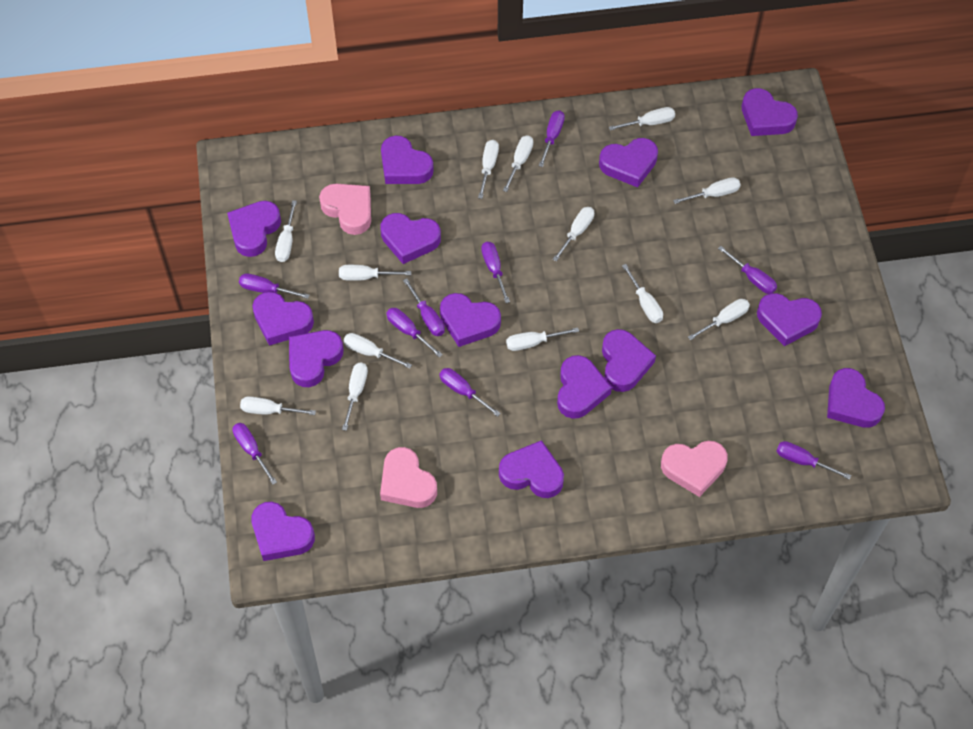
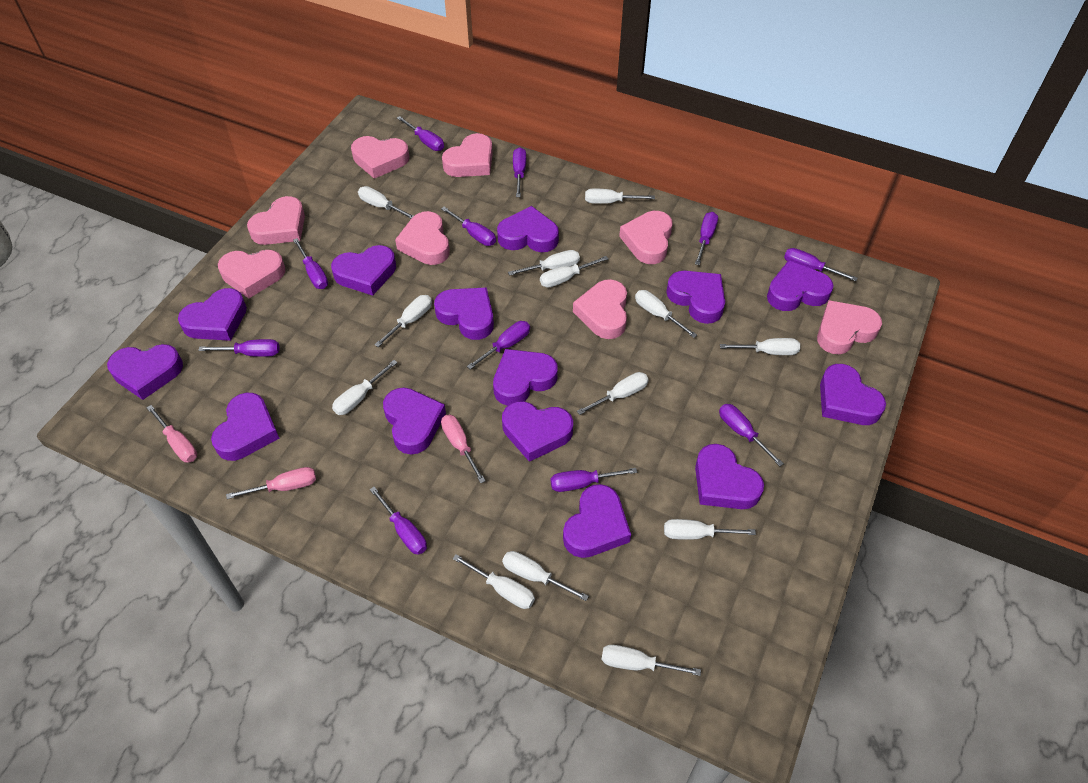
pink heart: [319,184,371,235] [380,447,437,508] [661,441,728,497] = 3 -> [218,250,285,298] [247,196,305,245] [351,136,409,179] [395,211,450,265] [442,133,493,177] [573,279,627,339] [619,211,673,264] [817,300,882,354] = 8
pink screwdriver: none = 0 -> [147,405,197,463] [226,467,316,499] [441,415,486,483] = 3
purple screwdriver: [232,423,277,485] [239,273,309,299] [386,308,443,358] [403,278,445,336] [439,368,501,417] [481,242,510,303] [539,110,565,167] [718,246,777,294] [777,441,851,480] = 9 -> [198,339,280,357] [293,238,328,289] [370,487,427,555] [397,116,444,151] [441,207,496,246] [467,321,530,369] [513,147,526,197] [551,468,637,492] [695,212,718,265] [719,404,784,466] [784,248,857,281] = 11

